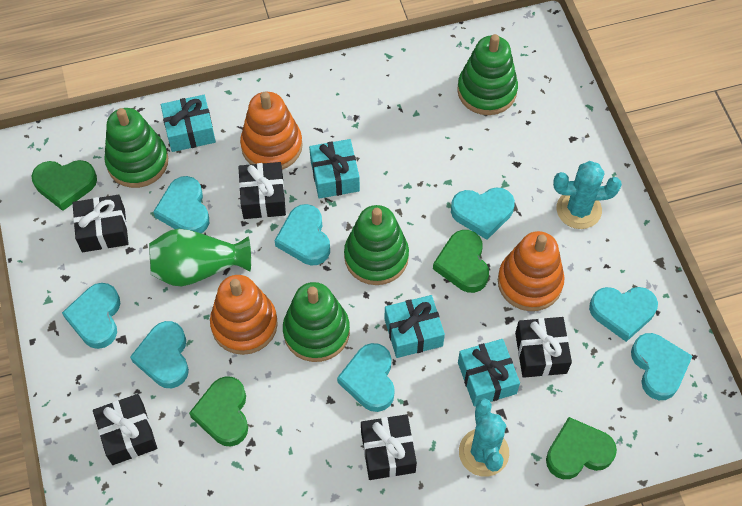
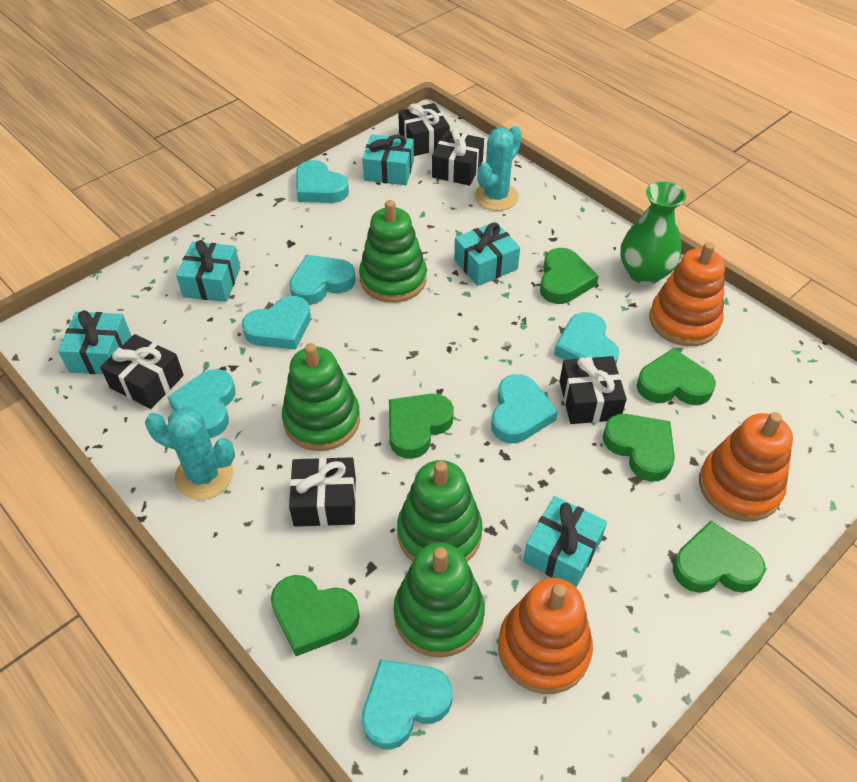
green heart: [31,160,97,211] [189,376,248,447] [433,230,489,293] [546,417,617,479] = 4 -> [271,575,360,656] [389,394,454,459] [540,248,599,304] [603,414,675,482] [637,348,716,405] [673,521,766,593] = 6
turquoise gift: [161,95,216,152] [309,139,360,199] [384,295,445,358] [458,339,520,406] = 4 -> [58,310,131,374] [176,240,240,302] [362,134,414,185] [454,222,520,286] [523,496,607,588] = 5
turquoise heart: [62,283,120,349] [130,321,189,388] [153,176,209,233] [274,204,330,266] [337,343,395,412] [451,187,515,240] [589,287,658,342] [631,333,692,400] = 8 -> [167,369,236,438] [242,296,311,350] [289,255,356,305] [296,160,349,203] [362,659,453,750] [491,374,558,443] [554,312,619,364] = 7

